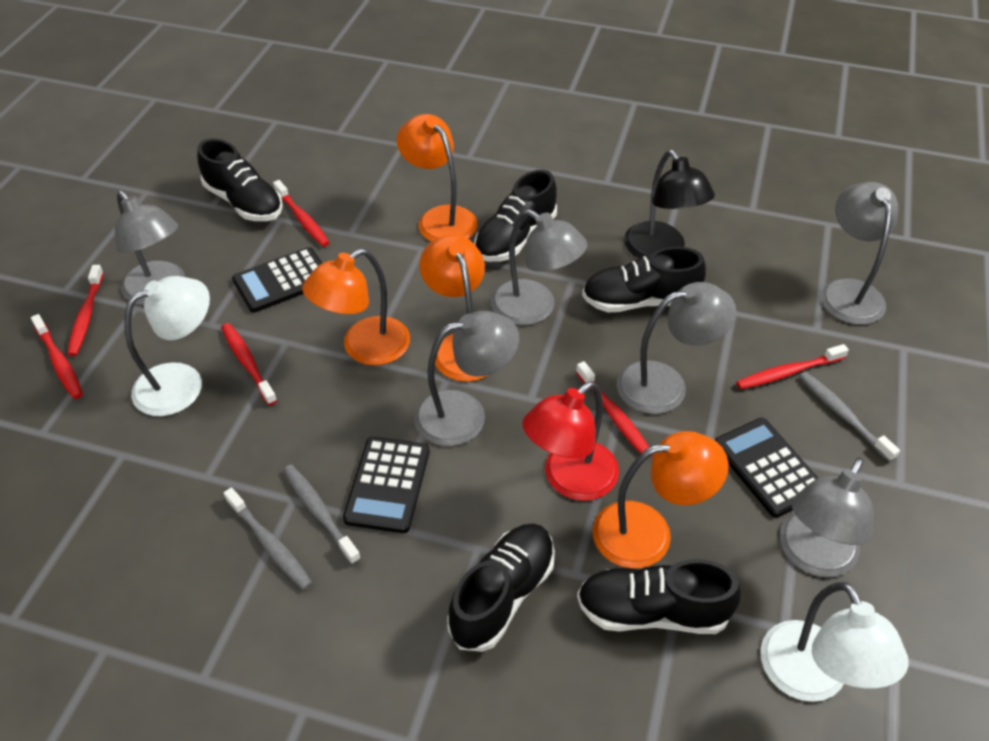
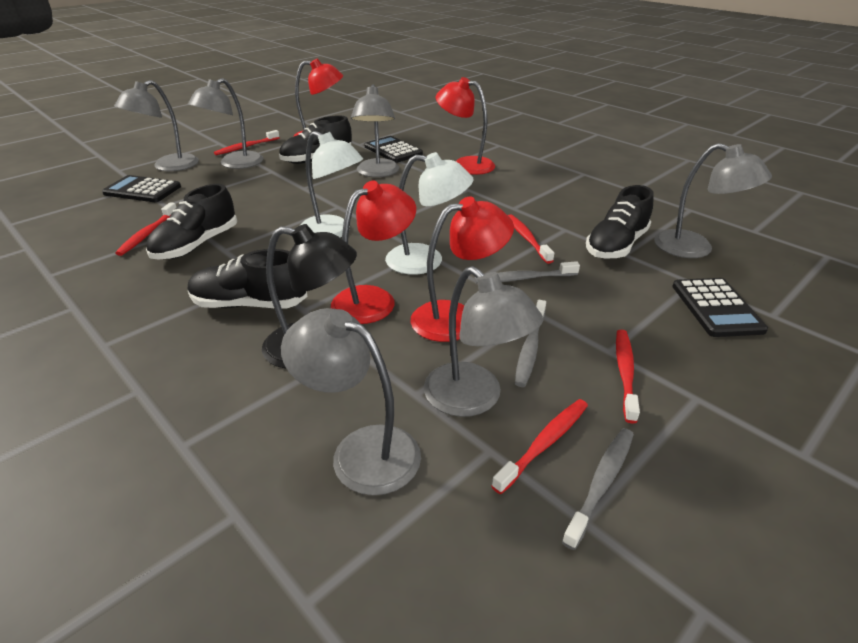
black shoe: [197,139,283,221] [448,523,555,652] [474,170,557,262] [577,559,741,634] [582,247,706,312] = 5 -> [146,184,237,259] [188,249,307,308] [279,116,352,164] [586,185,653,259] = 4
orange lamp: [302,249,410,365] [397,114,478,242] [419,234,488,382] [592,431,729,568] = 4 -> none = 0
red lamp: [523,381,619,501] = 1 -> [293,58,343,137] [331,180,416,324] [410,197,514,342] [436,77,495,175] = 4
red toothbrush: [31,314,83,399] [67,265,104,356] [221,323,277,405] [273,180,330,247] [576,361,653,458] [736,344,849,389] = 6 -> [115,202,176,256] [214,130,280,155] [492,399,588,494] [508,214,554,264] [616,330,640,424] = 5

